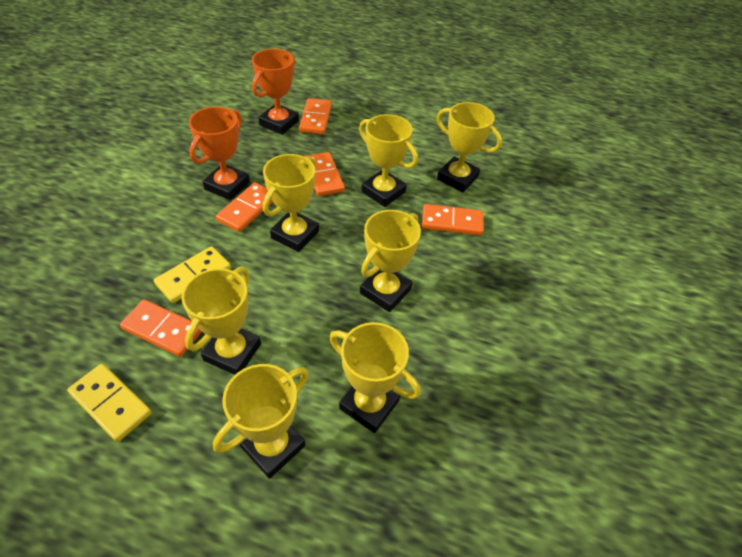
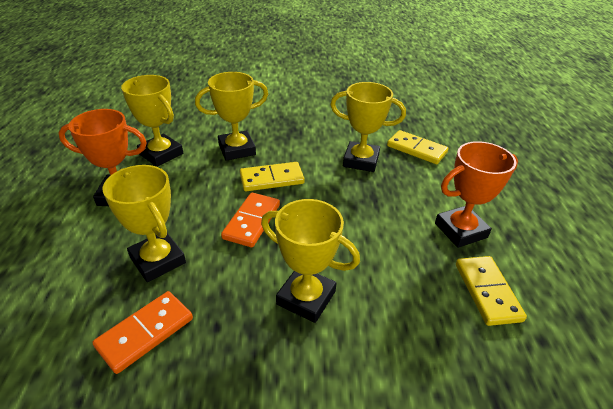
orange domino: [120,299,202,357] [216,182,273,232] [299,98,332,134] [304,152,345,196] [422,204,484,235] = 5 -> [92,291,193,374] [221,193,280,247] = 2
yellow domino: [67,364,151,442] [154,246,231,303] = 2 -> [240,162,305,191] [387,130,449,164] [456,256,527,326] = 3
yellow trophy: [181,267,261,375] [213,364,309,479] [263,154,319,252] [329,322,421,433] [359,114,418,207] [360,210,421,312] [436,102,502,192] = 7 -> [103,165,186,282] [121,75,183,167] [195,72,268,160] [261,199,360,323] [330,82,406,172] = 5

